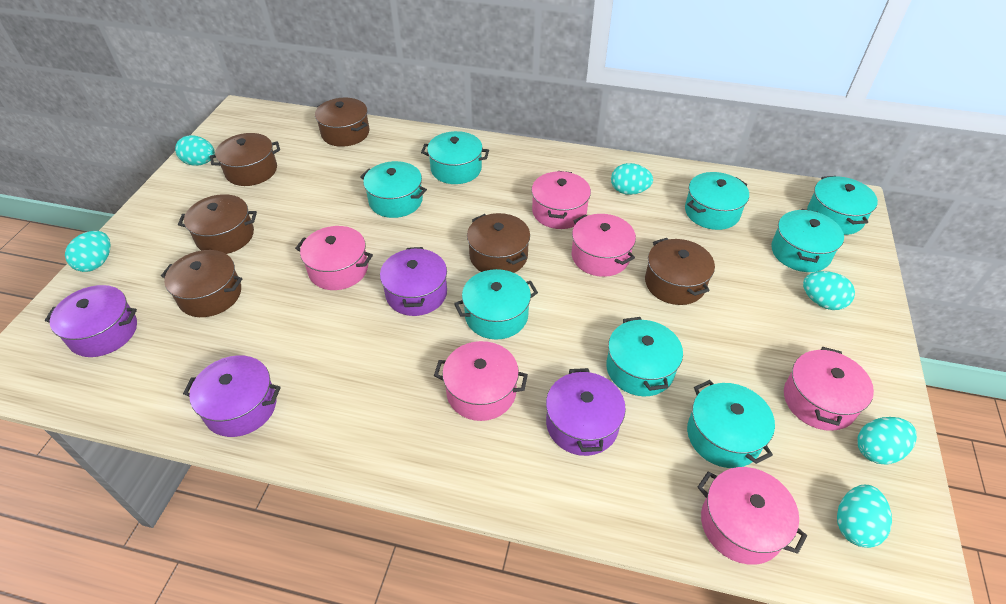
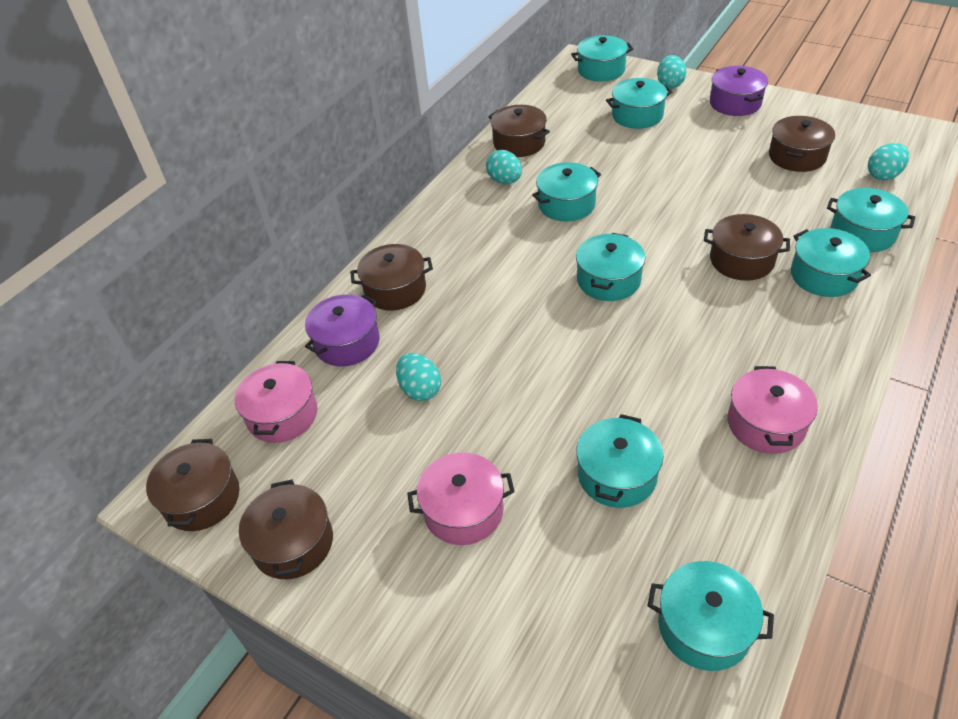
pink pot: [295,226,373,290] [434,341,528,421] [532,171,591,229] [572,214,636,277] [697,467,807,565] [784,347,874,431] = 6 -> [235,361,317,443] [407,452,515,545] [728,366,818,454] = 3
purple pot: [45,285,137,357] [183,355,281,437] [380,247,447,316] [546,368,626,456] = 4 -> [305,294,380,366] [710,66,768,116] = 2
turquoise egg: [65,231,111,272] [175,135,215,166] [611,163,653,195] [803,271,855,310] [837,485,892,548] [857,417,917,464] = 6 -> [396,353,441,401] [486,150,522,184] [657,55,687,89] [868,143,909,180] = 4

